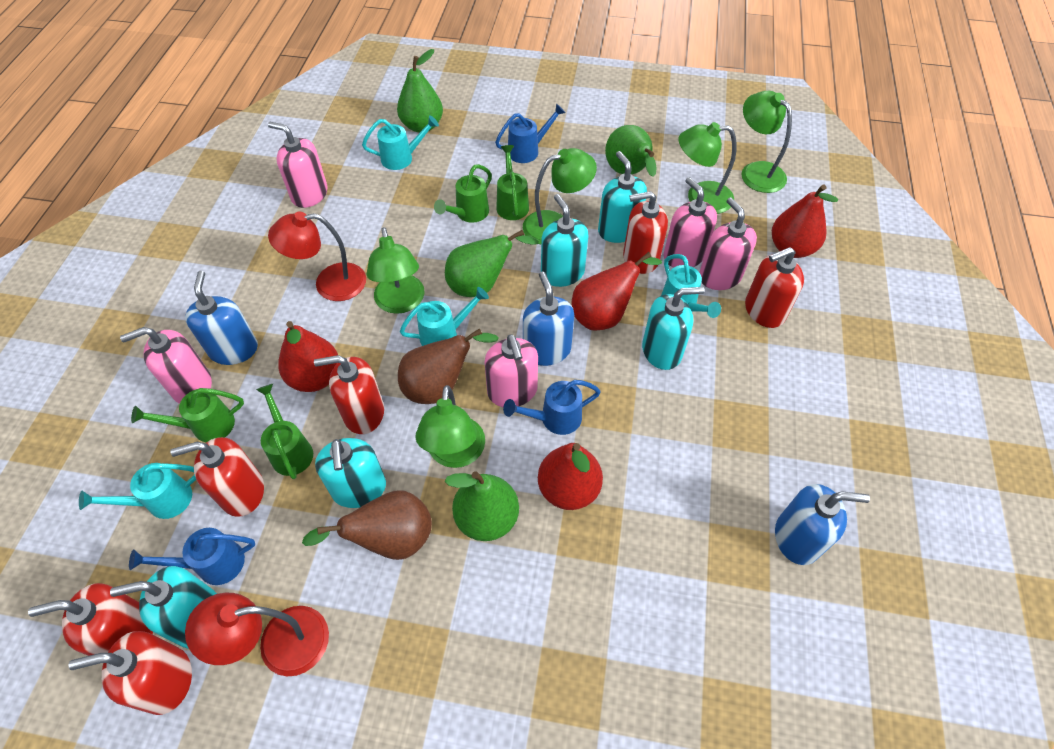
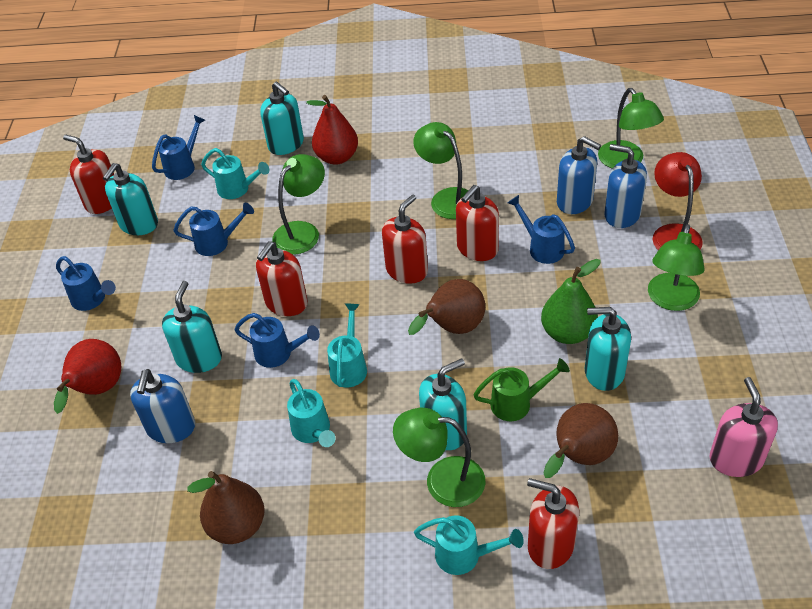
blue watering can: [129,528,255,585] [495,103,566,163] [503,380,601,435] = 3 -> [56,256,116,311] [152,115,205,180] [174,203,254,256] [234,313,320,368] [508,195,575,264] = 5
brown pear: [302,490,432,560] [398,328,499,404] = 2 -> [187,471,265,544] [408,279,485,335] [544,403,618,478] = 3
green pear: [397,49,443,133] [444,471,519,541] [445,230,539,297] [605,125,657,177] = 4 -> [541,259,601,344] = 1
green watering can: [131,388,244,442] [256,384,313,479] [434,164,492,223] [496,145,529,220] = 4 -> [473,358,570,421] = 1
pink soap dispenser: [120,327,212,404] [268,122,328,208] [484,334,538,407] [664,177,717,268] [699,197,757,290] = 5 -> [710,377,778,477] = 1
red lamp: [185,593,329,676] [268,212,366,301] = 2 -> [653,152,703,250] = 1
red pear: [278,321,338,392] [538,443,603,510] [571,252,662,331] [772,184,838,258] = 4 -> [54,339,121,414] [307,95,358,165] = 2
red soap dispenser: [28,583,153,656] [68,631,192,715] [170,437,264,517] [314,355,384,434] [623,191,668,274] [745,247,804,328] = 6 -> [63,135,114,214] [256,241,308,316] [382,194,428,284] [456,185,499,261] [527,478,579,569] = 5

